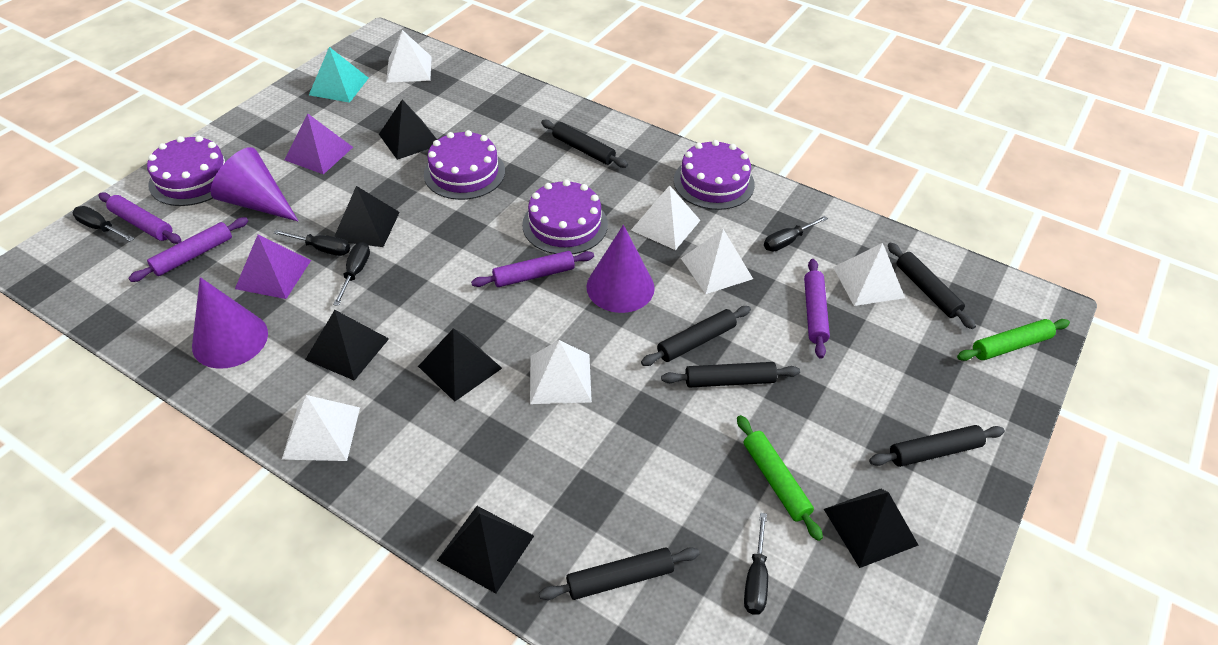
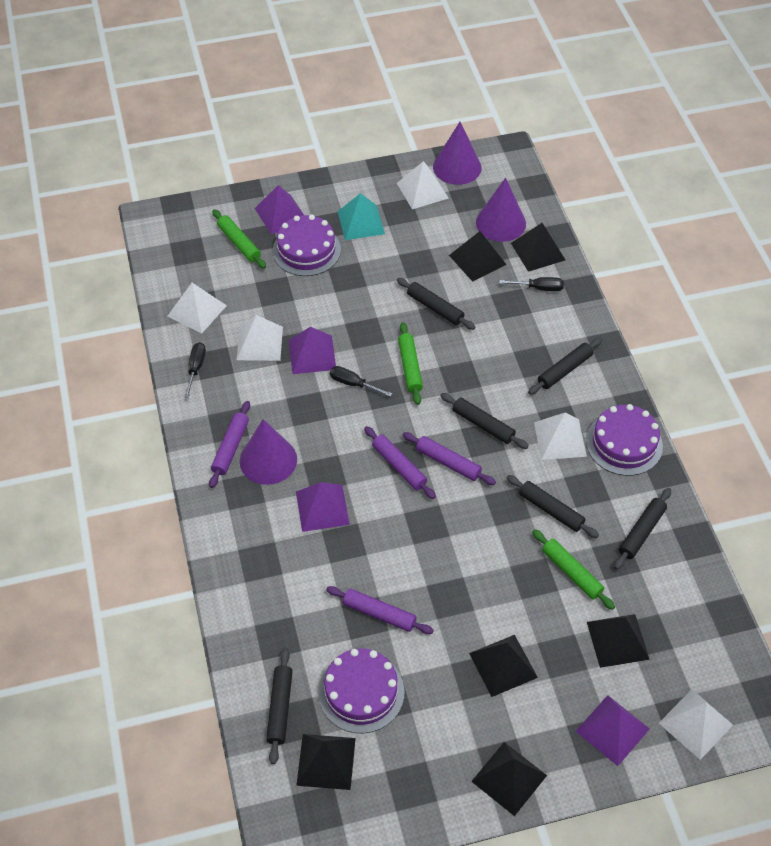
black screwdriver: [73,206,134,242] [274,230,350,256] [333,242,370,306] [744,513,768,615] [764,216,828,251] = 5 -> [184,342,206,398] [330,366,392,397] [499,277,564,291] = 3
green rolling pin: [737,415,823,541] [957,319,1070,361] = 2 -> [212,209,266,269] [398,322,423,405] [532,529,615,610] = 3
purple cake: [147,136,228,206] [424,130,505,200] [522,180,608,254] [674,140,755,210] = 4 -> [273,215,341,276] [318,648,404,733] [586,404,663,476] = 3
purple pyramid: [235,234,311,299] [285,113,353,174] = 2 -> [254,185,304,234] [289,327,336,374] [296,482,350,532] [576,695,650,766] = 4
white pyramid: [282,395,360,461] [386,30,432,83] [530,340,592,404] [631,185,700,250] [681,229,753,294] [833,243,905,306] = 6 -> [167,283,227,334] [237,315,283,361] [397,161,449,209] [534,412,587,460] [659,689,733,760] = 5

